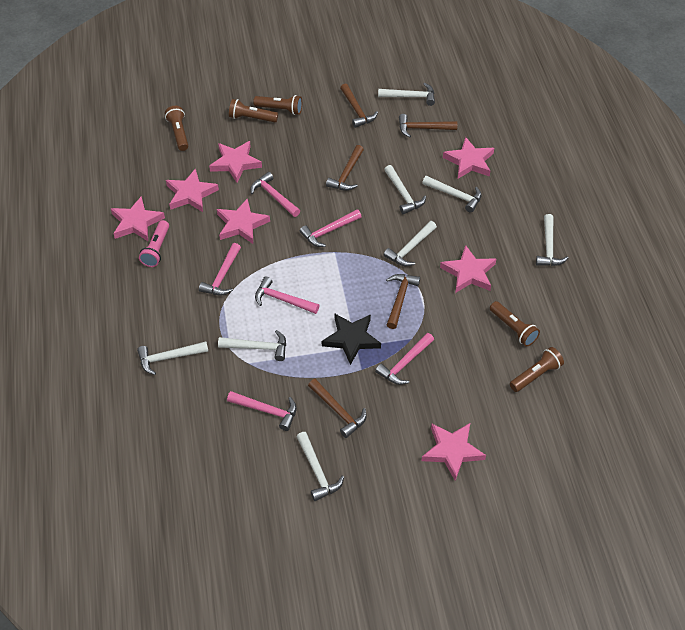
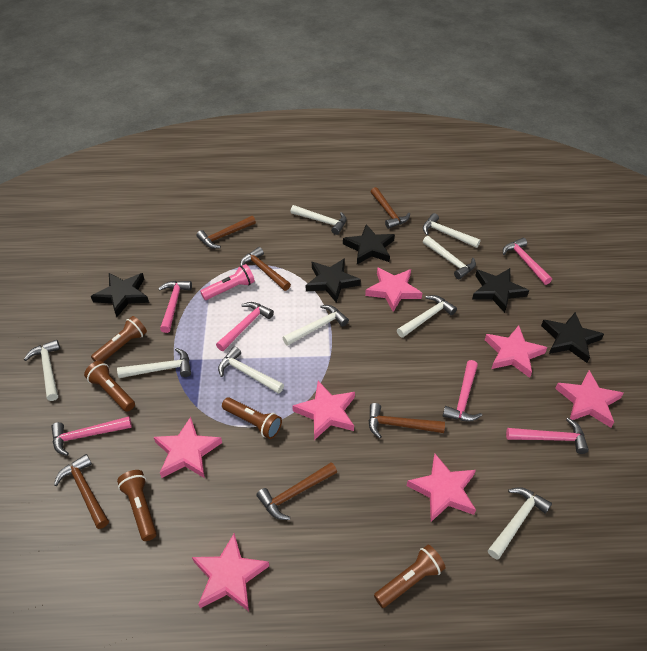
black star: [322,314,381,365] = 1 -> [91,273,149,317] [306,258,361,303] [343,224,395,264] [472,268,529,313] [541,312,604,363] = 5
brown hammer: [308,379,367,438] [326,145,364,191] [340,83,378,128] [386,274,420,329] [399,114,457,138] = 5 -> [54,454,109,529] [197,216,256,249] [240,247,291,291] [256,462,337,520] [369,403,445,439] [371,187,410,229] = 6
white hammer: [137,341,208,375] [218,330,286,361] [296,432,344,501] [378,83,435,106] [384,165,426,214] [384,221,437,266] [422,176,482,212] [536,214,568,266] = 8 -> [24,340,60,401] [117,348,191,378] [218,346,284,394] [283,305,349,346] [290,205,347,235] [397,295,457,338] [423,213,481,248] [423,236,476,279] [488,487,552,560] = 9

